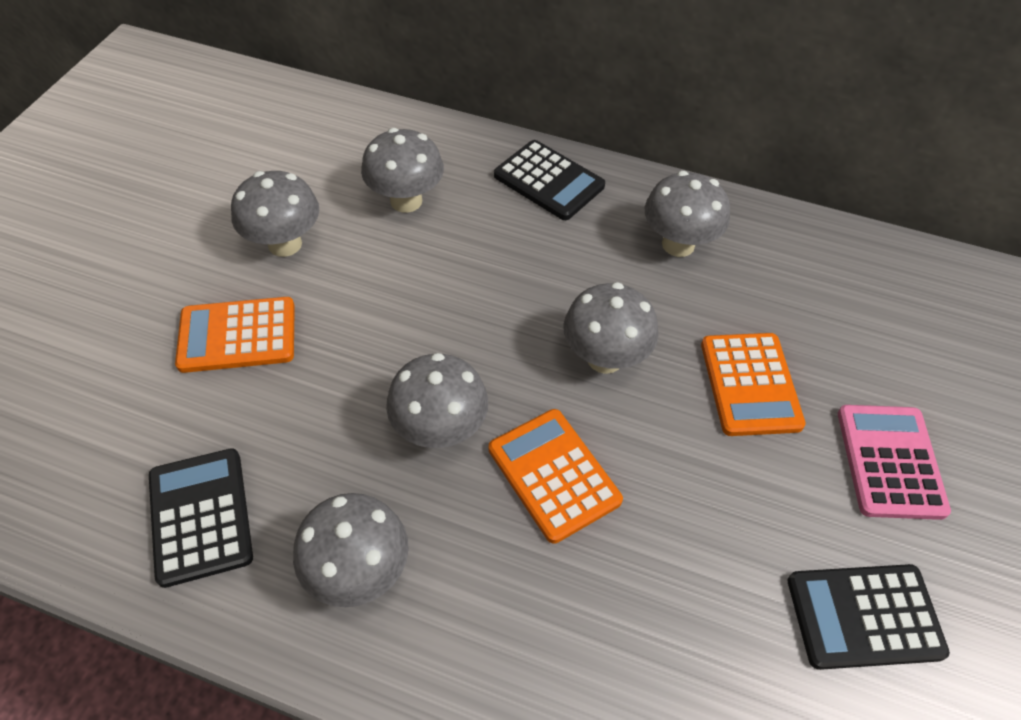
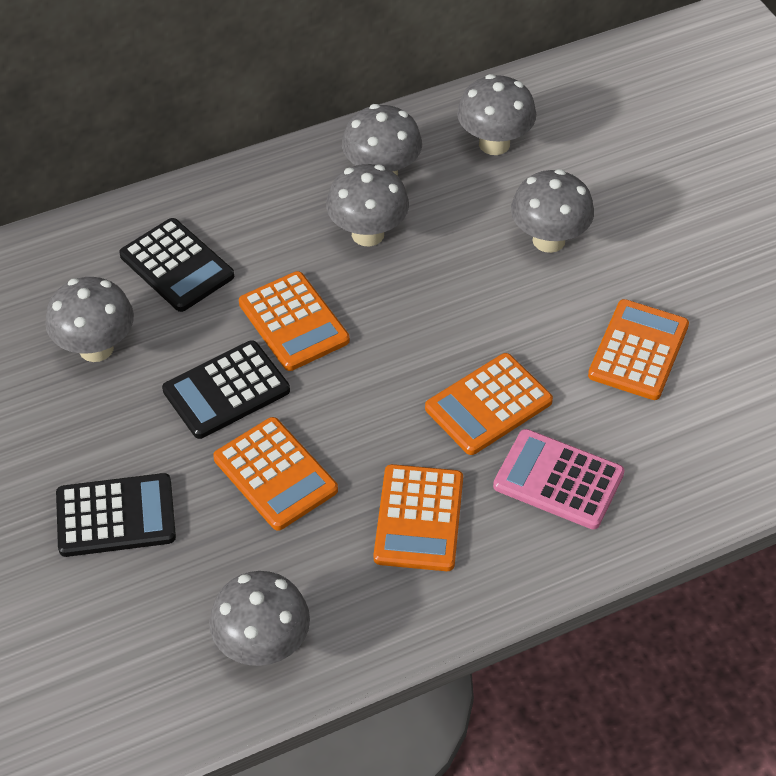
orange calculator: [175,297,295,373] [489,409,623,544] [701,333,806,436] = 3 -> [213,417,338,531] [239,271,350,371] [374,464,463,571] [425,353,553,455] [588,299,689,400] = 5

